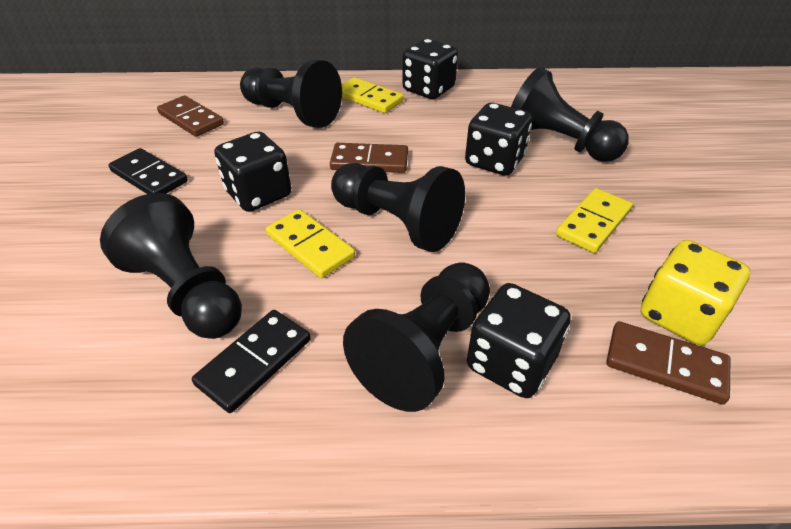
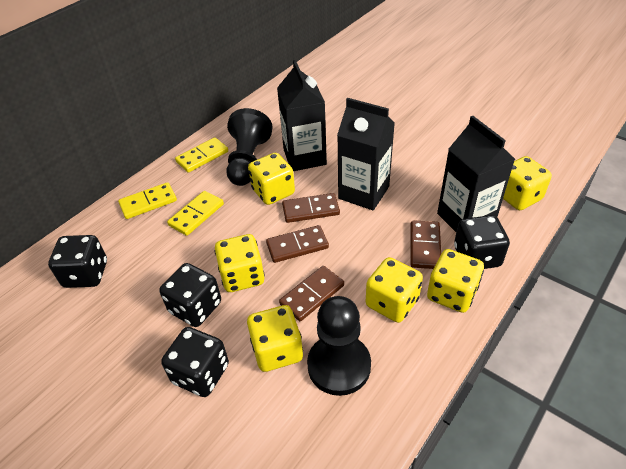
black carton: none = 0 -> [277,60,327,171] [337,98,395,210] [437,116,515,232] = 3
black domino: [108,148,188,194] [192,310,311,413] = 2 -> none = 0
black pawn: [100,193,242,339] [240,60,342,128] [331,163,465,252] [343,263,490,412] [511,67,629,162] = 5 -> [226,108,273,186] [307,296,371,396] = 2
brown domino: [157,96,224,137] [330,143,408,173] [606,321,730,404] = 3 -> [266,225,329,263] [279,266,344,321] [282,193,340,223] [410,220,441,269] = 4
yellow dice: [640,240,750,345] = 1 -> [214,234,265,292] [247,305,303,372] [248,153,295,205] [366,257,423,323] [427,249,484,313] [503,156,552,210] = 6

